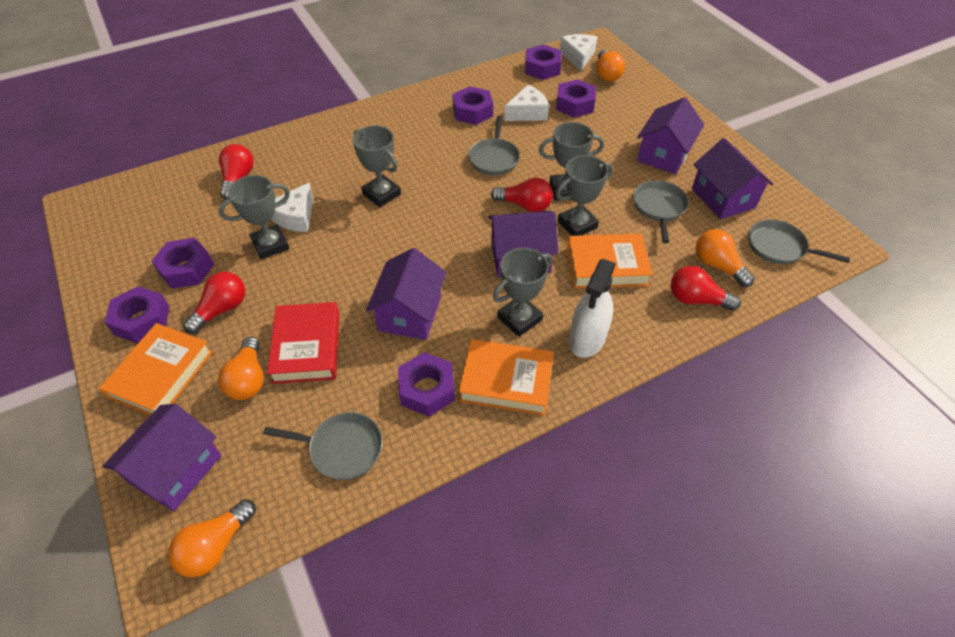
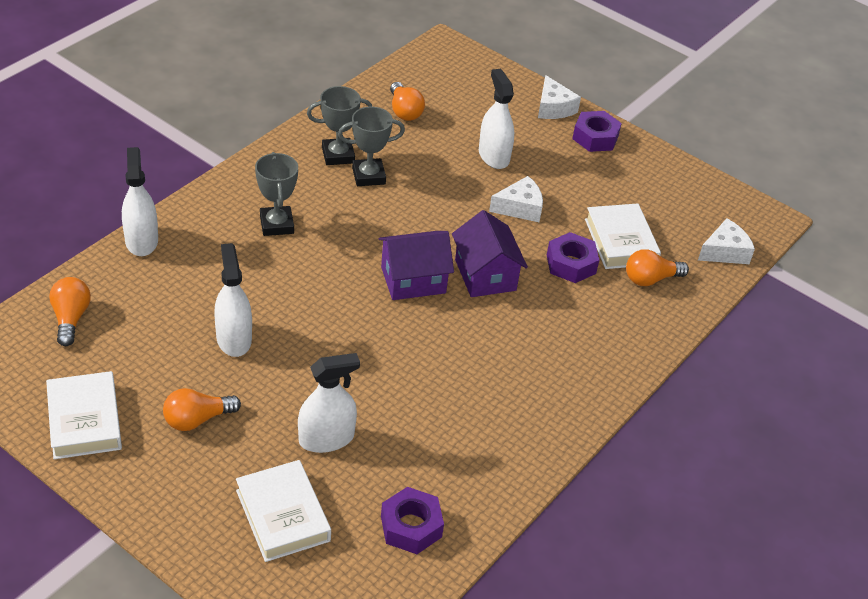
grey pan: [263,412,383,480] [468,115,520,175] [633,180,689,243] [749,219,850,264] = 4 -> none = 0
grey trophy: [219,175,290,260] [353,125,401,207] [493,248,552,337] [539,122,604,201] [556,155,613,236] = 5 -> [255,152,298,236] [307,86,372,165] [338,107,405,186] = 3
orange book: [99,323,213,415] [459,339,554,416] [567,234,653,289] = 3 -> none = 0
purple house: [102,404,222,512] [366,248,446,340] [488,211,559,277] [637,97,704,174] [692,138,773,220] = 5 -> [379,231,454,300] [452,210,528,297] = 2
purple nut: [105,286,169,344] [152,238,214,289] [398,352,455,417] [453,86,493,125] [525,45,562,80] [556,79,596,118] = 6 -> [381,487,444,554] [547,232,599,283] [572,111,622,152] = 3
red book: [267,302,339,384] = 1 -> none = 0
red light bulb: [183,272,245,334] [219,144,254,200] [491,178,553,212] [671,266,741,311] = 4 -> none = 0
white book: none = 0 -> [46,371,122,459] [236,460,331,562] [585,203,661,269] = 3
white spray bottle: [569,259,616,358] = 1 -> [122,147,158,256] [214,243,252,357] [298,353,360,453] [479,69,514,169] = 4

